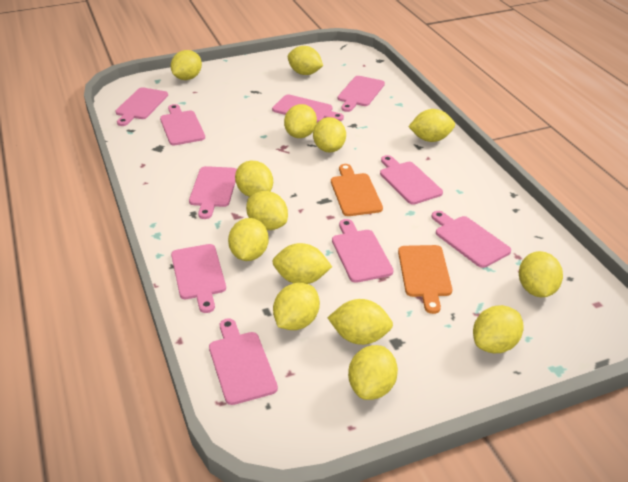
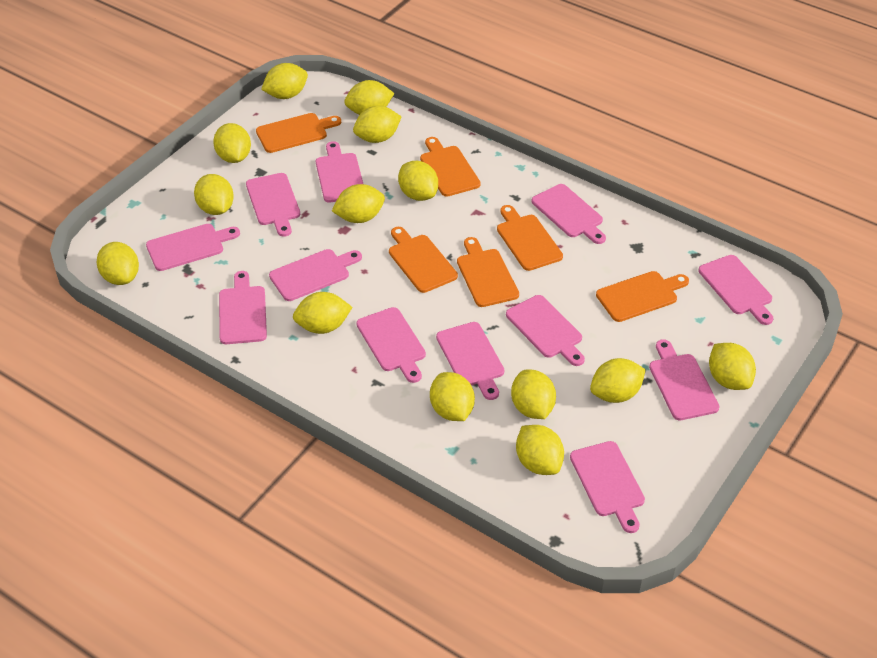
orange cutting board: [331,164,383,216] [398,245,452,314] = 2 -> [256,113,341,153] [389,227,458,293] [420,137,481,197] [457,237,519,307] [497,205,563,271] [596,271,689,322] = 6
pink cutting board: [116,87,168,126] [160,104,205,146] [171,244,226,313] [189,166,237,219] [209,318,278,405] [272,94,344,123] [332,219,394,283] [338,76,385,112] [380,155,443,205] [432,211,511,268] = 10 -> [146,224,240,271] [219,271,267,344] [246,173,300,237] [269,249,362,301] [316,141,363,202] [356,307,426,383] [436,322,504,400] [506,295,585,366] [531,184,606,244] [570,441,645,533] [649,339,720,420] [698,255,773,325] = 12

